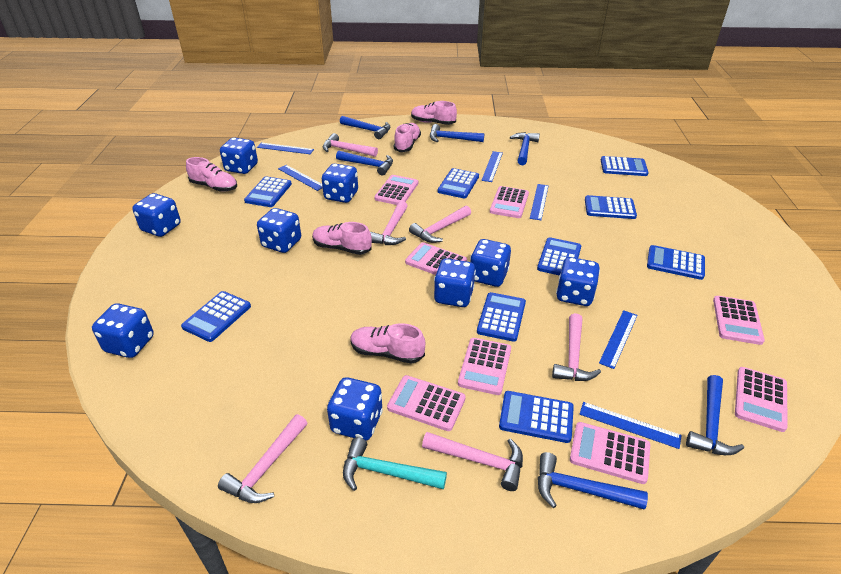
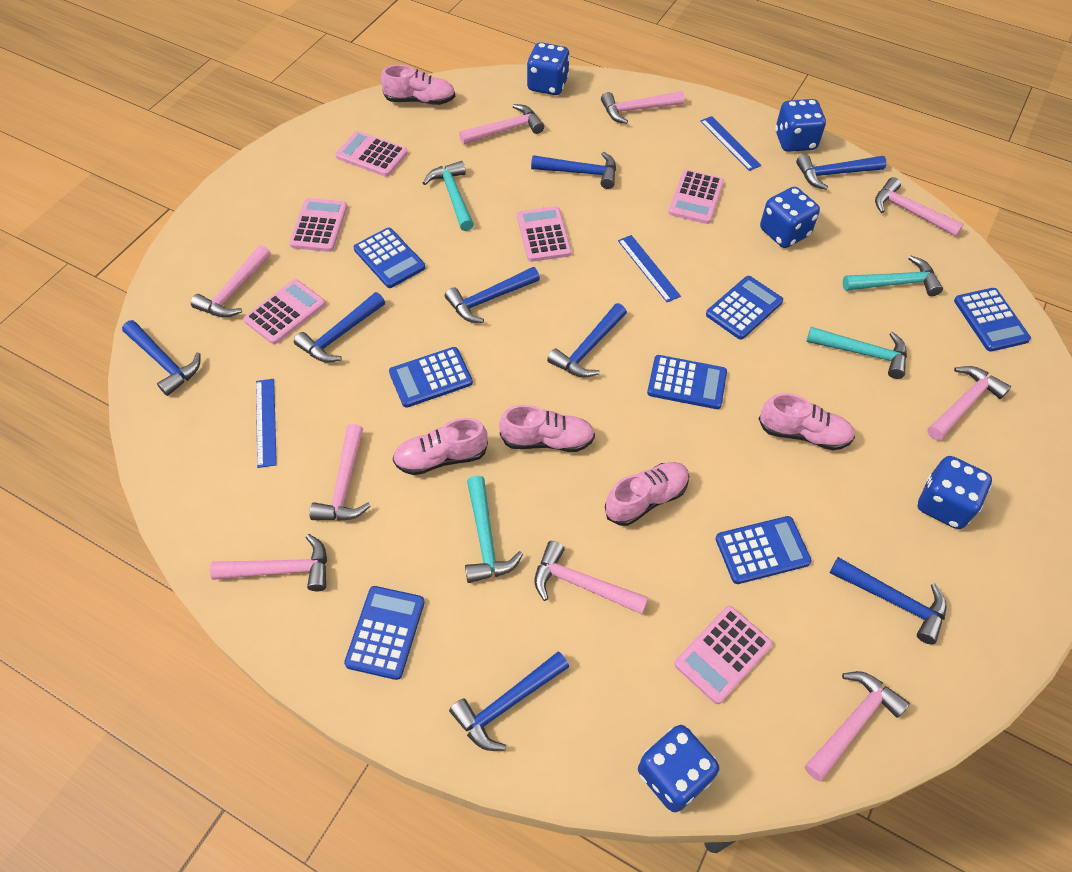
blue calculator: [181,291,251,342] [244,176,292,207] [438,168,479,198] [477,292,526,342] [499,391,574,443] [537,237,581,276] [585,195,637,219] [601,156,649,176] [647,245,705,280] = 9 -> [344,586,425,680] [354,228,425,288] [389,347,473,408] [647,355,727,409] [706,276,783,340] [716,516,812,584] [954,288,1031,352] = 7
blue dice: [92,303,154,358] [132,193,181,237] [220,137,258,174] [257,208,301,253] [322,164,358,203] [327,377,383,441] [434,259,476,307] [470,239,511,287] [556,257,600,306] = 9 -> [527,42,570,95] [638,725,719,812] [760,187,820,248] [775,99,826,152] [918,456,992,529] = 5
blue hammer: [336,150,393,176] [340,116,391,139] [430,124,484,142] [510,132,540,165] [538,452,648,510] [686,375,744,455] = 6 -> [122,320,201,396] [294,292,385,363] [445,267,540,323] [449,651,569,751] [531,152,616,189] [547,303,627,378] [796,154,887,190] [830,557,947,644] = 8
blue ruler: [257,143,314,154] [278,165,323,191] [481,151,503,182] [530,184,548,220] [579,402,682,449] [599,310,637,369] = 6 -> [256,379,277,468] [618,235,681,302] [700,116,761,171] = 3
pink calculator: [374,175,418,205] [387,375,466,431] [405,242,467,275] [458,338,511,395] [490,186,529,218] [570,422,650,484] [713,296,765,345] [735,367,788,432] = 8 -> [244,279,326,344] [289,198,347,252] [336,131,408,177] [517,206,572,262] [668,170,724,224] [674,606,773,704] = 6
pink hammer: [218,414,307,503] [323,133,378,157] [370,201,408,245] [409,205,471,243] [422,432,523,491] [552,313,601,381] = 6 -> [191,245,271,318] [210,534,327,591] [309,424,371,521] [459,104,544,144] [535,541,648,614] [601,91,685,124] [805,671,910,781] [875,177,964,237] [927,366,1011,440] = 9
turquoise hammer: [343,437,447,491] = 1 -> [423,161,474,231] [465,476,523,583] [807,327,907,379] [843,255,943,296] = 4

